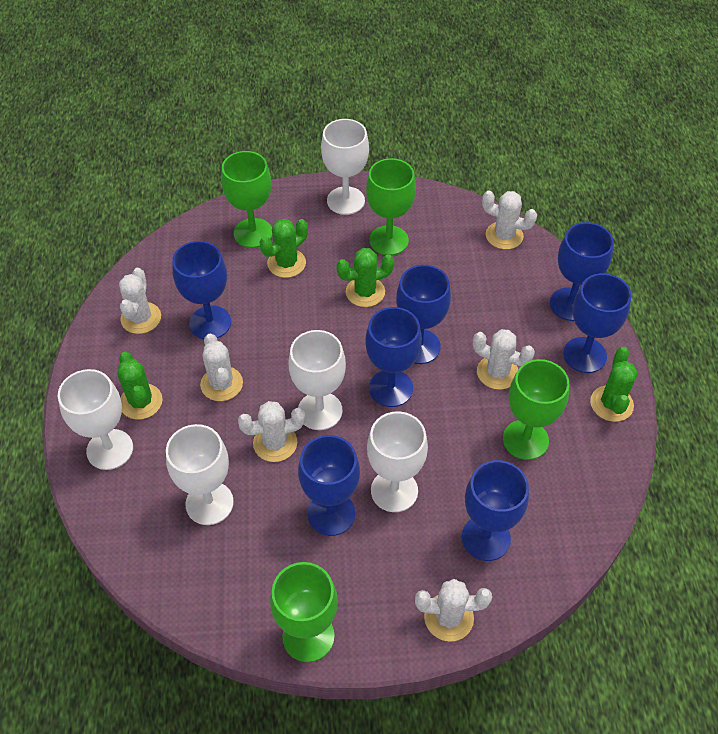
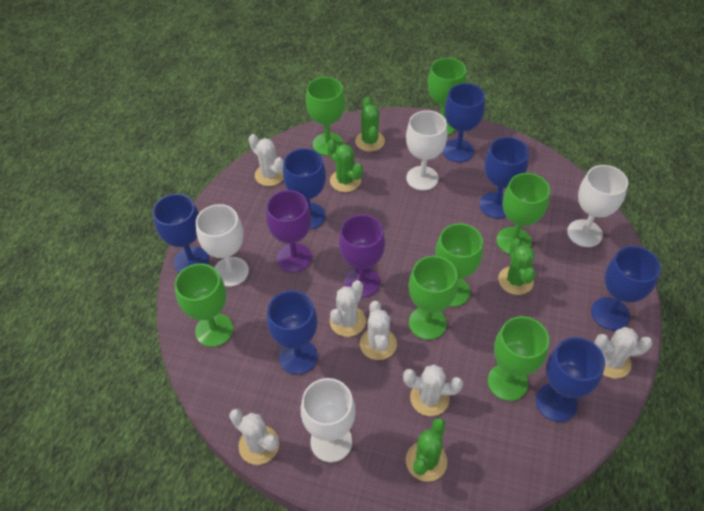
green goblet: [221,151,272,248] [270,562,338,662] [366,158,416,256] [503,359,569,460] = 4 -> [175,263,233,347] [306,77,345,155] [409,256,458,340] [428,58,467,135] [435,223,483,307] [488,316,549,401] [497,173,550,254] = 7
purple goblet: none = 0 -> [266,190,312,272] [339,214,385,297] = 2
white goblet: [58,369,133,470] [166,424,234,525] [289,330,346,430] [321,119,369,215] [367,411,428,512] = 5 -> [196,204,249,287] [301,378,356,463] [406,110,448,191] [567,165,628,247] = 4

